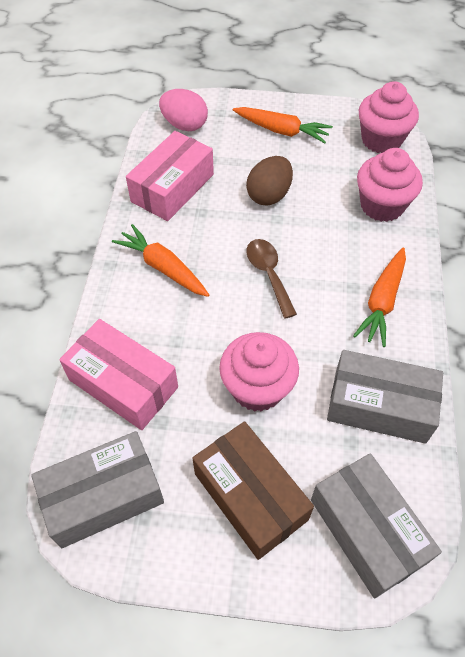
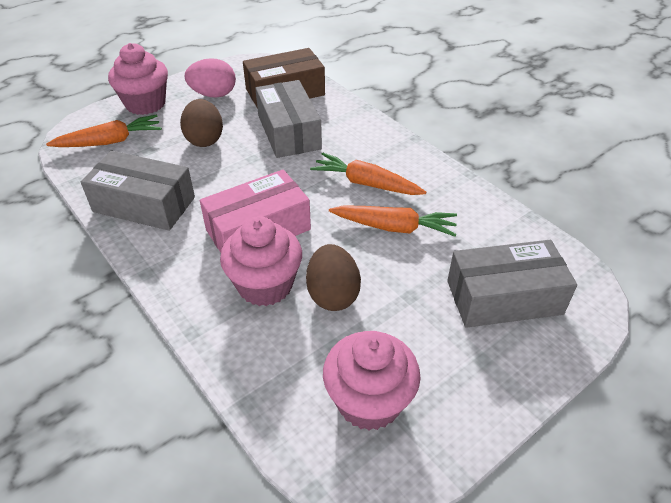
brown egg: [246,156,293,206] = 1 -> [180,99,223,147] [306,244,361,311] = 2
brown spoon: [247,239,297,319] = 1 -> none = 0
pink box: [59,319,178,430] [126,131,214,221] = 2 -> [200,170,311,252] = 1

